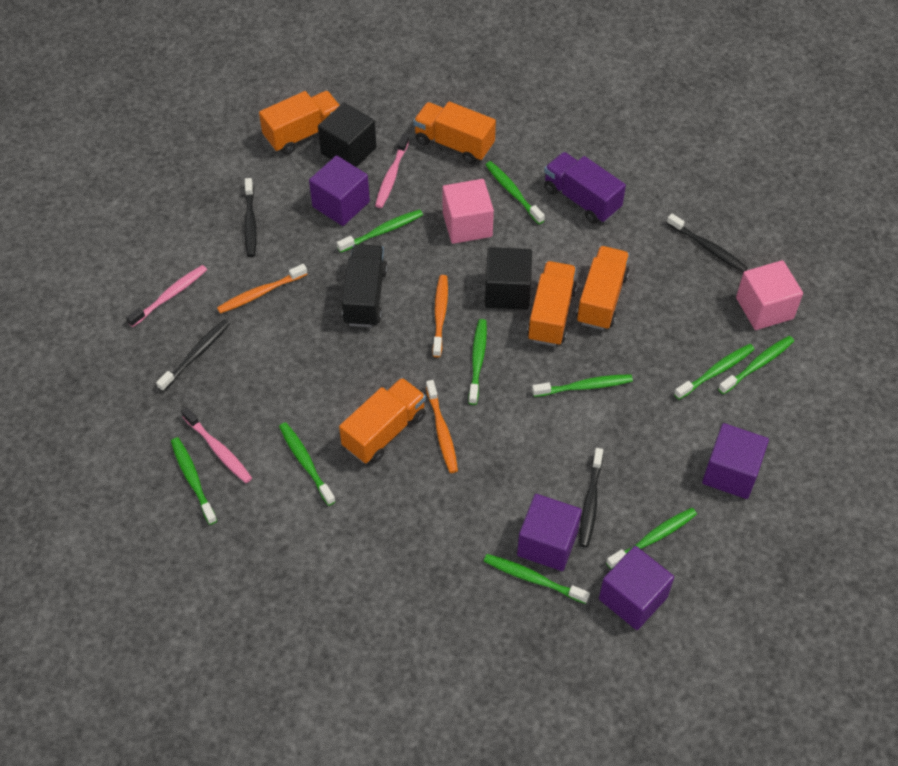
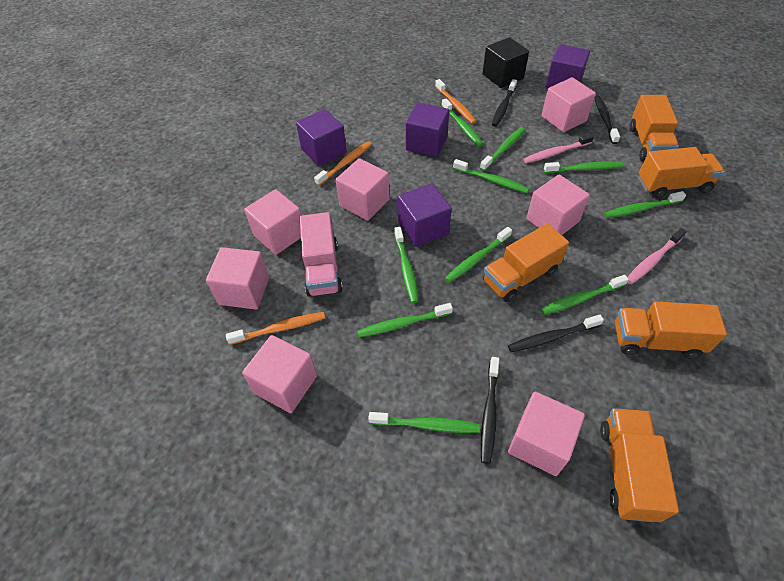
black cube: [318,103,377,167] [485,247,532,310] = 2 -> [483,37,529,88] = 1
black truck: [342,244,387,327] = 1 -> none = 0
pink cube: [443,179,494,244] [736,260,803,330] = 2 -> [206,247,269,309] [242,335,317,413] [244,189,301,255] [336,158,390,221] [508,392,585,476] [526,175,590,235] [541,77,596,132] = 7
pink toothbrush: [126,265,207,327] [181,407,252,483] [375,134,409,208] = 3 -> [523,133,594,163] [627,228,687,284] = 2
pink truck: none = 0 -> [300,212,343,297] = 1
purple truck: [544,152,626,224] = 1 -> none = 0

